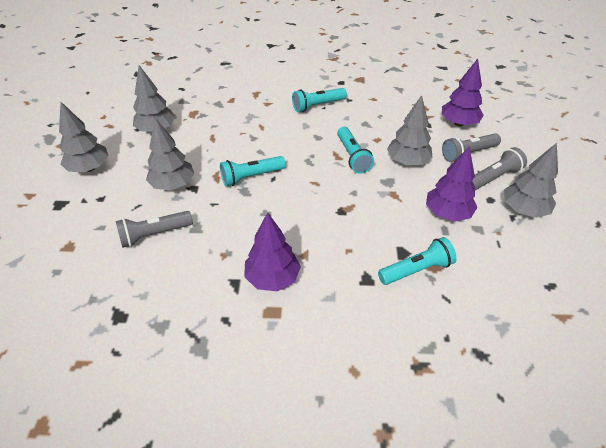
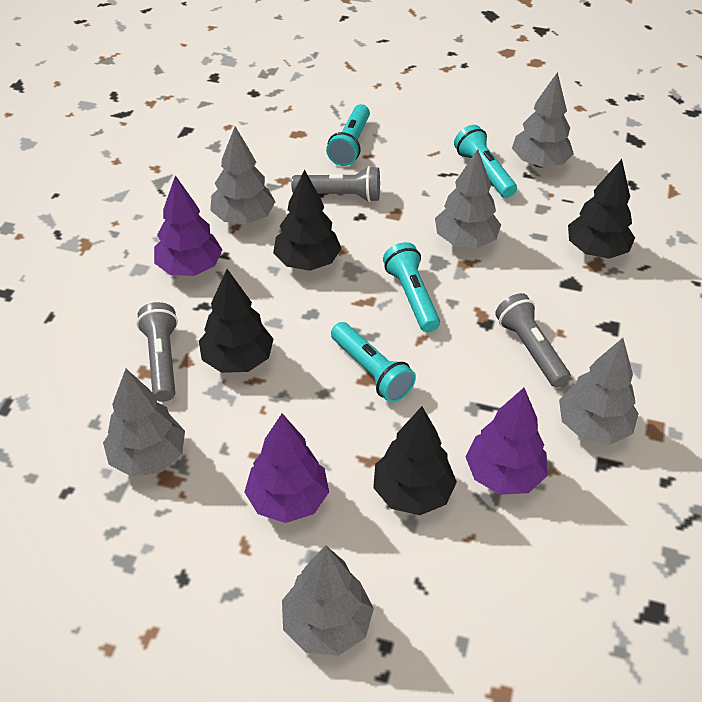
black tree: none = 0 -> [199,269,274,373] [273,170,342,271] [373,406,457,515] [568,159,635,259] = 4
grey tree: [59,102,109,172] [133,65,175,132] [146,118,194,191] [387,95,432,165] [504,143,558,218] = 5 -> [103,369,185,477] [210,126,275,224] [282,546,374,656] [435,149,501,248] [512,72,574,168] [559,338,639,445] = 6

